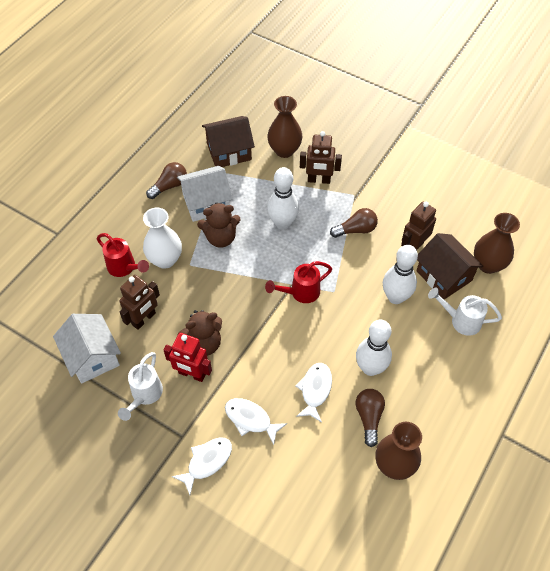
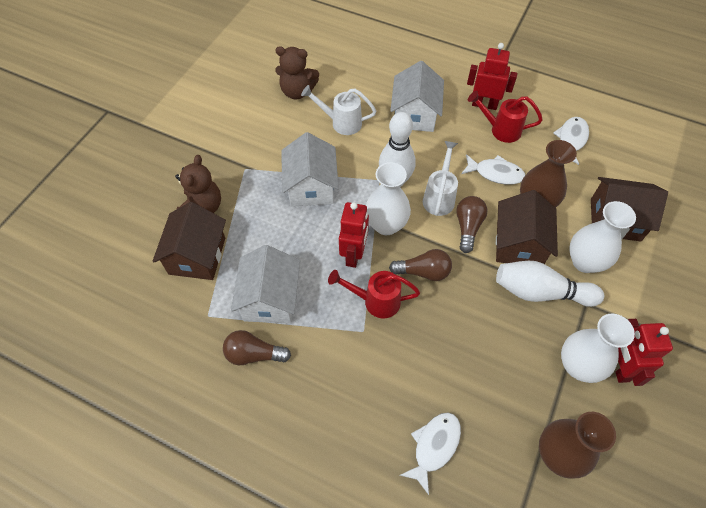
brown house: [202,116,255,167] [416,233,484,299] = 2 -> [152,202,226,280] [496,190,558,264] [591,177,668,242] = 3
brown robot: [119,275,160,330] [300,131,342,184] [401,201,436,250] = 3 -> none = 0
brown vase: [267,96,303,158] [376,422,422,480] [474,213,520,274] = 3 -> [520,140,577,208] [539,412,616,479] = 2
red robot: [164,333,212,382] = 1 -> [339,202,369,268] [467,43,517,110] [615,319,673,386] = 3
white bowling pin: [267,167,299,230] [356,319,392,376] [383,245,418,304] = 3 -> [379,112,416,187] [496,261,604,307] = 2
white house: [53,314,121,384] [177,166,233,222] = 2 -> [231,245,300,324] [281,132,339,207] [390,61,444,132] = 3
white vase: [143,208,182,269] = 1 -> [366,162,411,235] [561,313,635,383] [569,201,636,273] = 3

